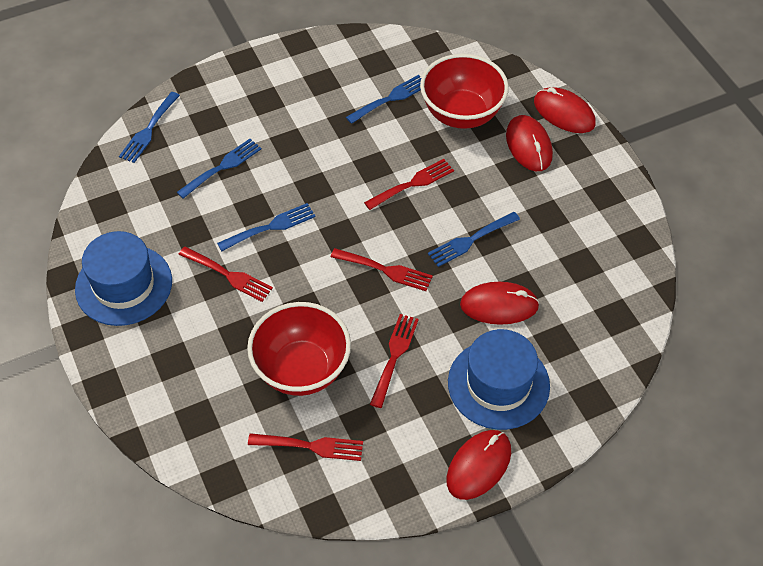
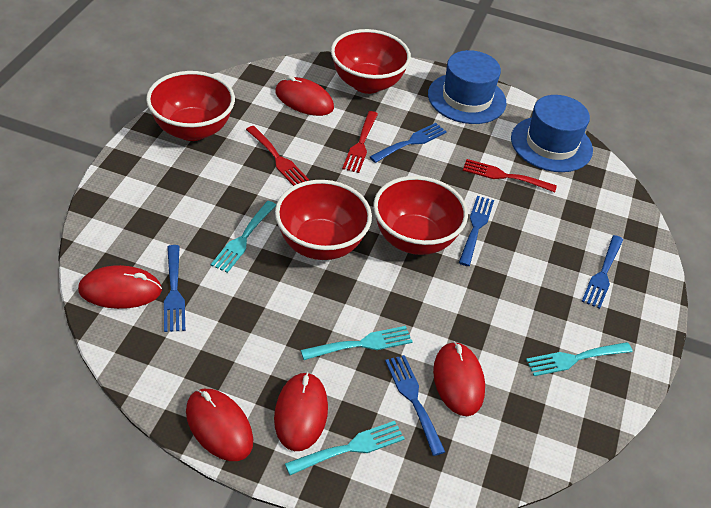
red bowl: [247,302,351,396] [420,54,509,129] = 2 -> [146,71,235,141] [275,180,372,260] [331,29,411,94] [373,176,468,255] = 4
red fork: [178,247,273,302] [248,433,363,461] [331,248,433,291] [364,159,454,210] [370,314,419,408] = 5 -> [246,126,309,186] [342,111,378,173] [463,159,557,192] = 3
red mouse: [447,430,511,500] [460,282,540,325] [506,115,553,171] [534,87,596,133] = 4 -> [78,265,162,309] [186,389,253,461] [274,372,328,451] [275,76,334,116] [433,341,485,416] = 5
turquoise fork: none = 0 -> [211,201,276,273] [285,421,405,475] [301,326,413,360] [526,342,633,376] = 4

